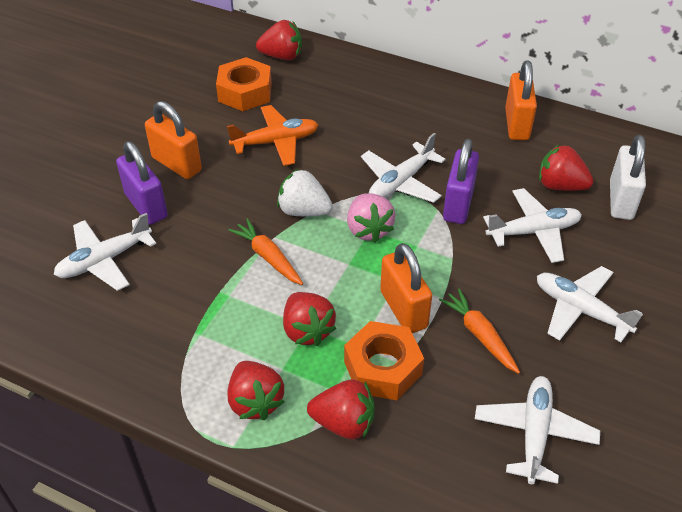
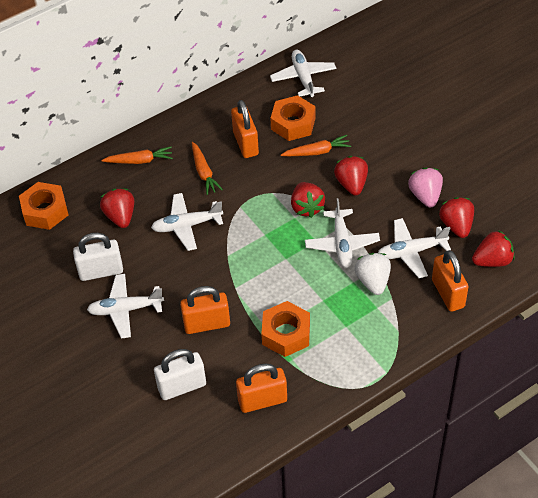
orange carrot: [228,218,303,285] [439,289,520,374] = 2 -> [101,147,173,164] [192,142,223,195] [281,135,351,156] = 3
orange nut: [216,57,272,111] [344,321,424,400] = 2 -> [19,182,69,230] [261,301,310,357] [270,95,316,141] = 3
orange padlock: [145,101,202,179] [380,243,432,333] [505,61,537,140] = 3 -> [180,286,230,334] [231,100,259,158] [236,364,287,413] [432,250,469,312] = 4
orange plane: [227,105,318,166] = 1 -> none = 0
purple padlock: [116,141,168,225] [443,139,479,224] = 2 -> none = 0
white padlock: [610,135,646,220] = 1 -> [73,233,123,281] [154,349,206,400] = 2

